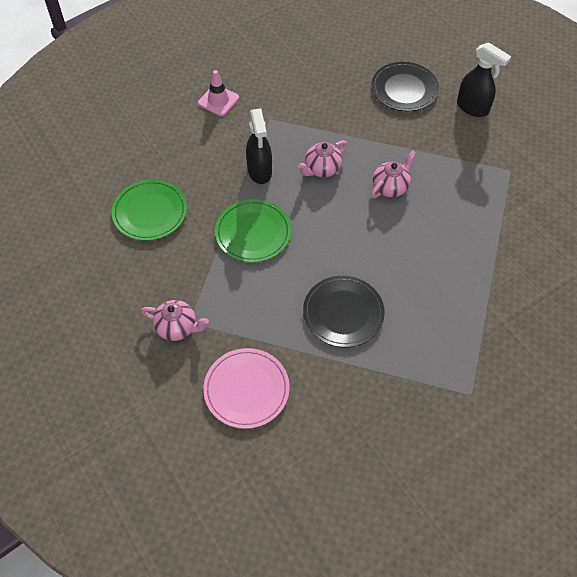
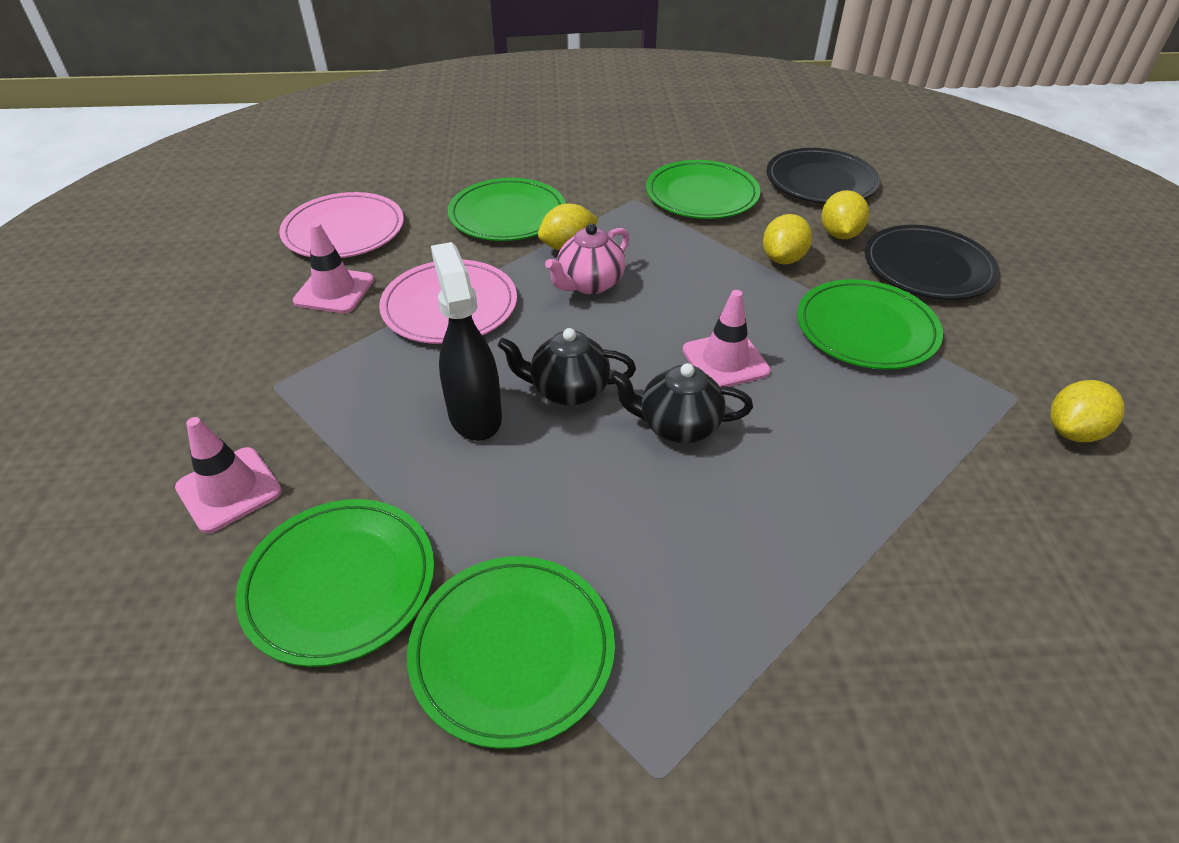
black spray bottle: [246,109,272,184] [457,42,511,117] = 2 -> [431,242,502,441] = 1
black teapot: none = 0 -> [498,328,636,406] [610,363,753,443] = 2
green plate: [112,179,187,241] [215,199,291,263] = 2 -> [235,499,434,667] [407,556,615,749] [448,178,566,241] [646,160,760,219] [797,279,943,370] = 5
pink plate: [203,348,290,429] = 1 -> [279,192,404,258] [379,260,517,344] = 2
pink teapot: [141,300,209,341] [298,140,347,177] [371,150,416,198] = 3 -> [545,223,630,294] = 1
pink traffic cone: [198,70,239,116] = 1 -> [175,417,282,533] [293,222,374,313] [683,290,771,388] = 3
yellow lemon: none = 0 -> [538,203,598,251] [763,214,812,265] [822,190,869,239] [1050,380,1125,442] = 4

